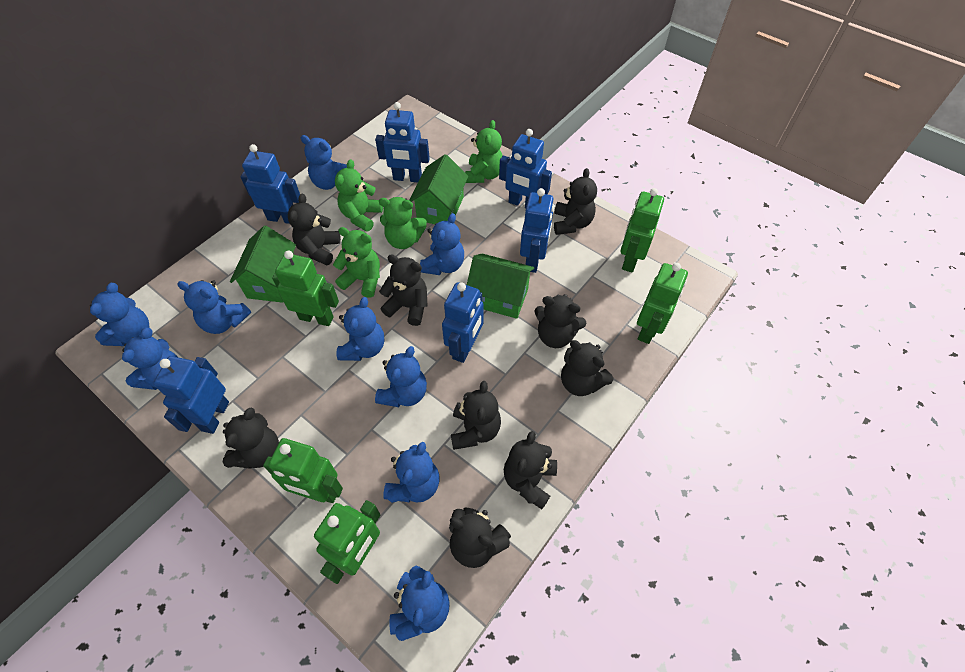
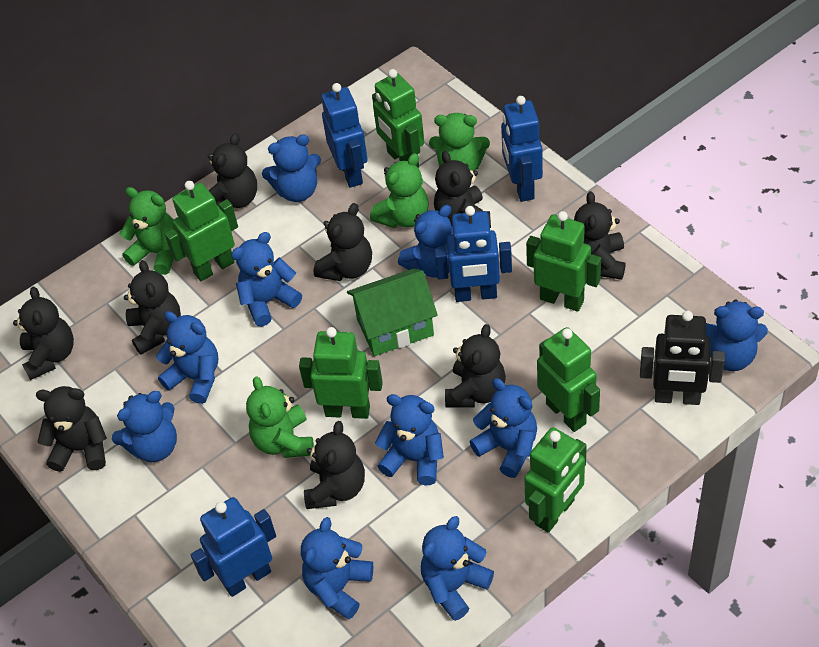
black robot: none = 0 -> [640,310,725,405] = 1
blue robot: [153,356,229,434] [241,144,300,224] [375,102,430,182] [442,282,484,363] [499,129,552,208] [520,188,554,273] = 6 -> [191,497,276,597] [321,83,368,188] [435,206,512,302] [501,96,543,202] = 4
blue teddy bear: [90,283,149,346] [122,327,178,390] [177,280,251,334] [301,135,347,190] [337,297,384,361] [375,346,427,407] [383,442,439,503] [390,566,450,641] [420,213,464,275] = 9 -> [112,391,177,462] [156,311,218,404] [231,232,302,327] [262,134,321,202] [301,517,373,620] [375,394,444,485] [398,205,453,277] [421,516,494,621] [470,378,537,478] [706,300,768,371] = 10
green house: [230,226,296,303] [410,154,468,224] [467,254,535,319] = 3 -> [347,268,438,356] = 1
green robot: [263,438,343,503] [272,250,339,326] [314,500,380,584] [620,188,664,273] [637,263,688,344] = 5 -> [165,181,238,281] [299,327,383,419] [372,69,424,168] [524,427,587,533] [526,211,601,312] [537,327,600,432] = 6

